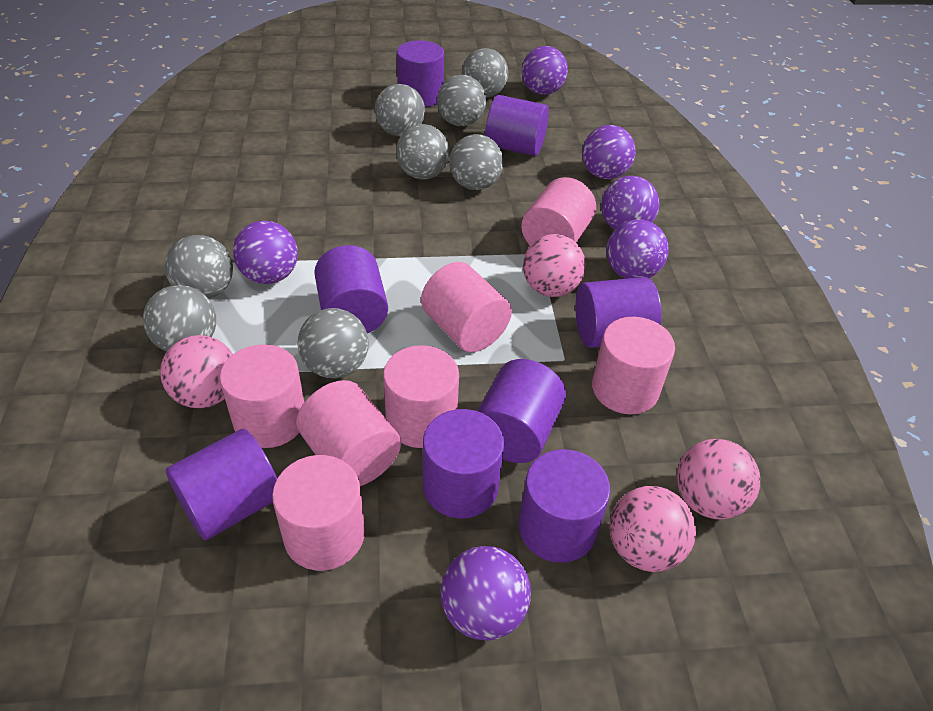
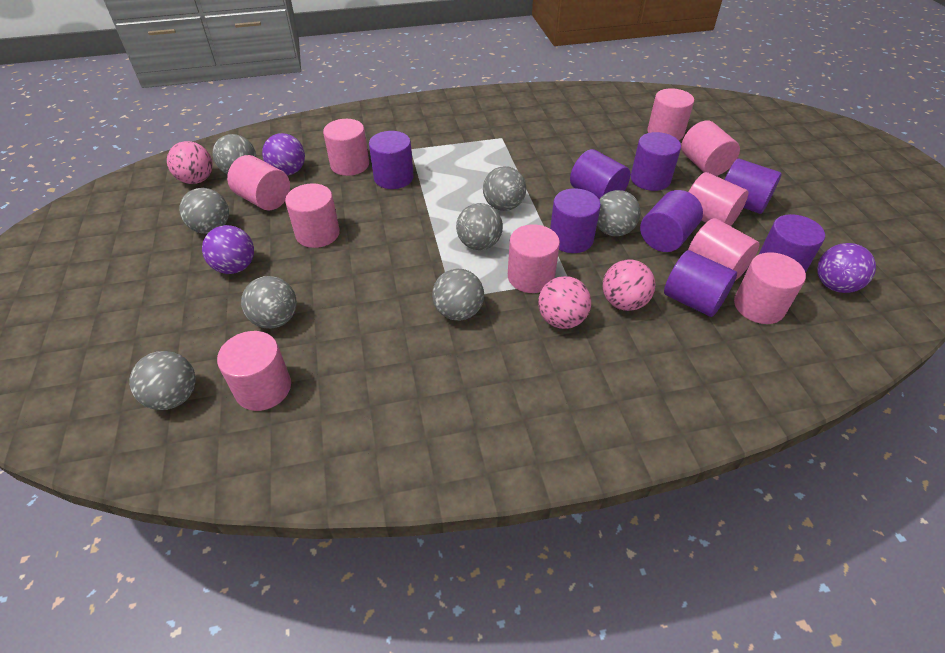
pink ball: [160,335,233,408] [523,234,586,297] [609,486,696,572] [677,439,760,519] = 4 -> [167,141,213,184] [538,276,591,329] [603,260,655,311] = 3
pink cylinder: [220,344,304,448] [272,455,365,571] [296,380,401,486] [383,345,459,448] [421,262,512,352] [521,177,596,245] [592,317,675,414] = 7 -> [217,331,291,411] [227,155,290,210] [285,183,340,248] [323,119,369,176] [508,224,560,293] [647,88,694,140] [681,121,740,176] [688,218,760,281] [689,172,748,226] [734,252,806,324] = 10
purple ball: [233,221,298,284] [441,546,531,641] [522,46,568,95] [582,125,636,179] [601,176,660,229] [606,219,669,279] = 6 -> [202,225,254,274] [262,133,305,176] [817,243,876,293] = 3

